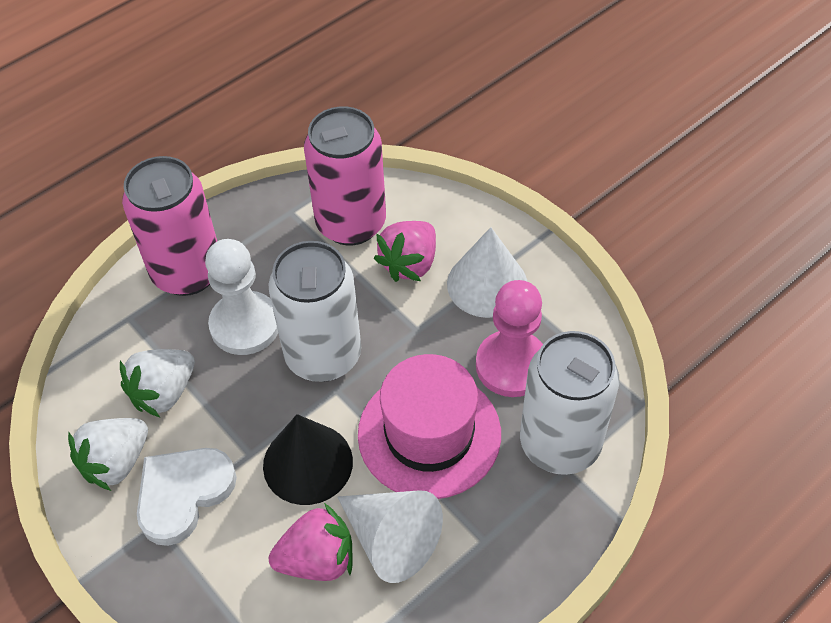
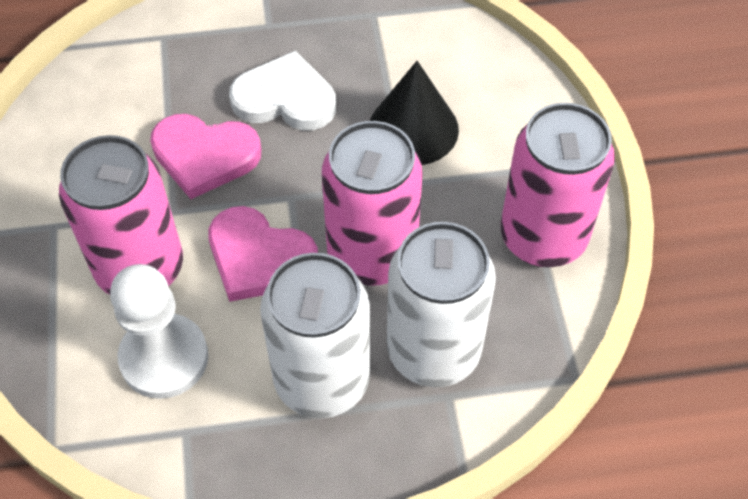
pink can: [122,156,217,296] [304,106,386,246] = 2 -> [59,135,183,295] [322,121,423,286] [501,103,615,267] = 3
pink hat: [358,354,501,499] = 1 -> none = 0
pink heart: none = 0 -> [150,114,261,199] [208,206,318,302] = 2
pink pawn: [476,280,543,397] = 1 -> none = 0
pink strawberry: [269,503,352,581] [374,221,436,282] = 2 -> none = 0
white cone: [337,490,443,583] [447,227,527,318] = 2 -> none = 0
white strawberry: [68,418,148,491] [120,349,195,417] = 2 -> none = 0

